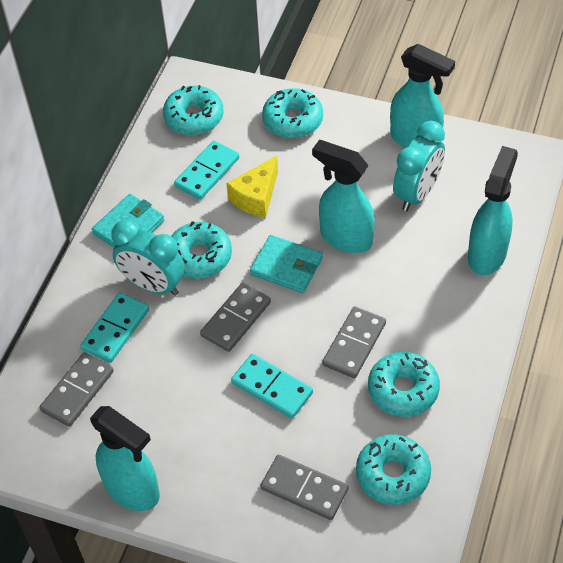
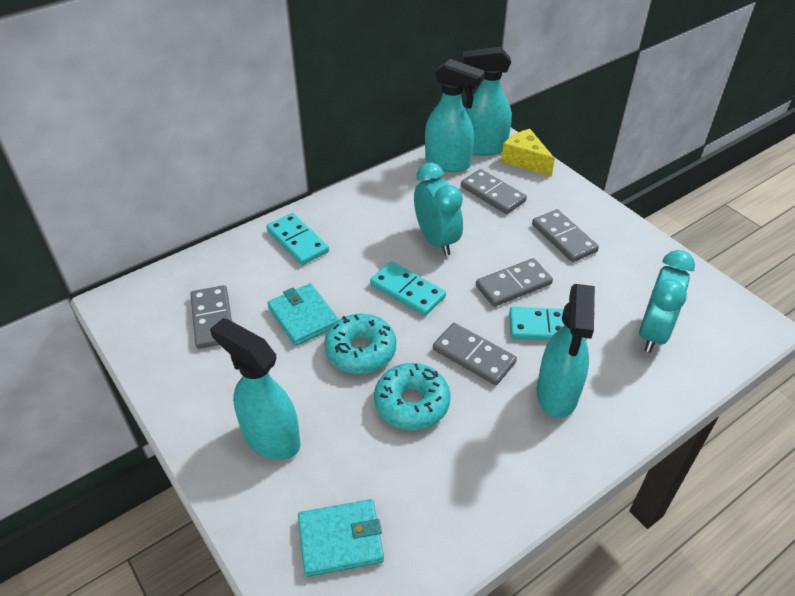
grey domino: [40,352,114,427] [200,283,271,352] [260,455,348,520] [322,306,386,378] = 4 -> [190,285,232,349] [433,323,517,385] [461,169,527,214] [476,258,553,307] [532,209,599,262] = 5
turquoise donut: [163,85,224,135] [171,222,232,279] [262,88,323,138] [356,434,431,505] [368,352,440,417] = 5 -> [324,314,396,374] [374,363,451,430] = 2

